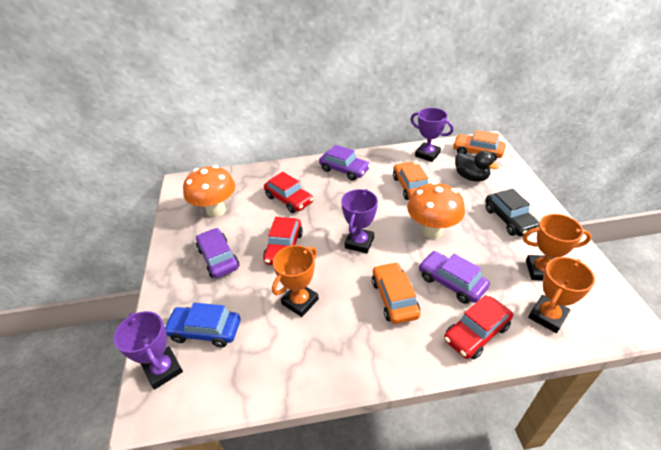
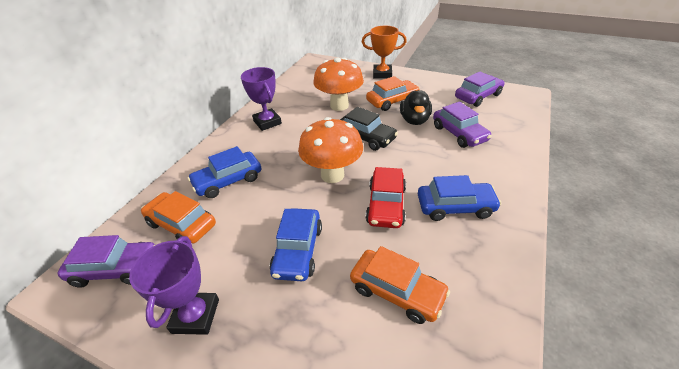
blue car: [164,303,240,348] = 1 -> [188,146,261,198] [270,208,322,281] [418,175,501,221] = 3
orange trophy: [272,245,319,317] [523,214,592,281] [528,257,595,333] = 3 -> [362,26,407,78] = 1
purple trophy: [114,311,183,390] [341,189,378,253] [411,108,454,162] = 3 -> [129,236,219,335] [241,67,282,131] = 2
red car: [263,217,303,265] [264,172,313,213] [444,295,513,359] = 3 -> [365,167,406,228] = 1

